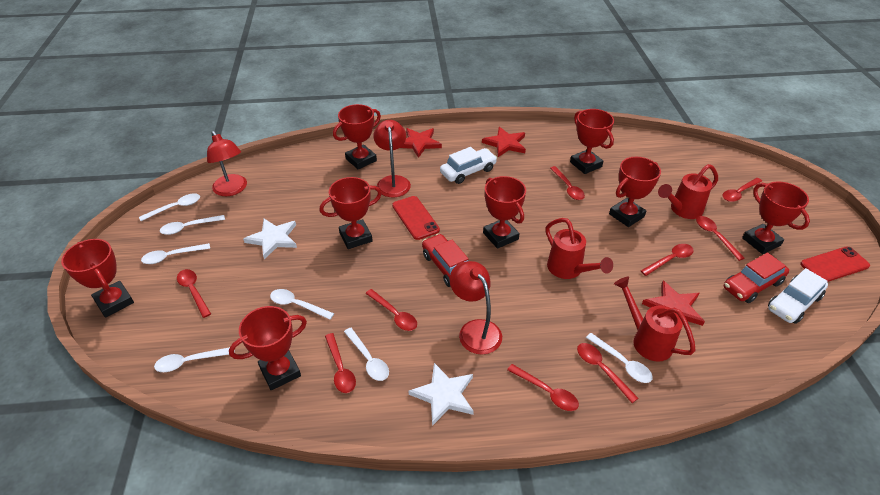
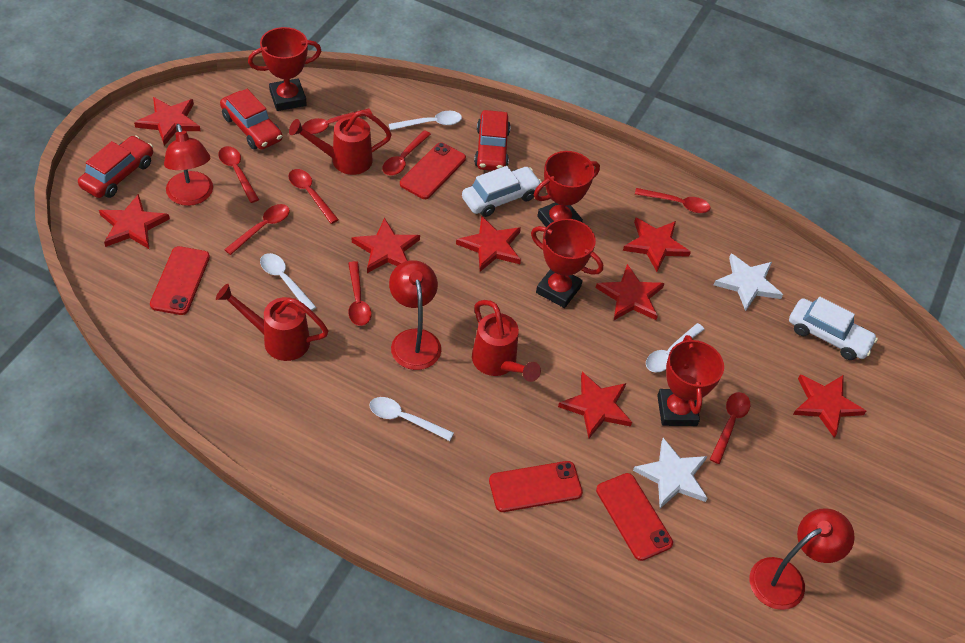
red car: [422,234,468,287] [724,253,789,303] = 2 -> [78,136,153,198] [220,89,283,150] [474,110,511,171] = 3
red phone: [392,196,440,240] [800,247,870,282] = 2 -> [150,246,210,315] [400,143,466,199] [489,461,583,512] [596,473,673,561] = 4
red spoon: [177,269,211,318] [325,333,356,393] [365,289,417,331] [507,364,579,411] [550,166,585,200] [577,343,639,403] [641,244,694,276] [696,216,744,261] [723,178,762,202] = 9 -> [218,146,259,203] [224,204,290,255] [288,169,339,224] [302,109,372,134] [348,261,371,326] [382,130,431,176] [635,188,711,213] [710,392,750,464] = 8
red star: [400,128,442,158] [482,127,526,157] [642,281,705,326] = 3 -> [99,194,170,249] [134,97,201,146] [352,218,420,273] [456,216,521,272] [558,372,632,438] [596,264,665,320] [623,218,691,272] [793,374,866,438] = 8
red trophy: [61,239,134,318] [229,306,307,390] [320,177,382,249] [333,104,381,169] [483,176,526,249] [570,109,614,174] [609,157,661,227] [742,181,810,254] = 8 -> [248,27,321,111] [531,219,603,308] [534,151,600,227] [657,335,724,426] = 4
white spoon: [139,193,200,221] [141,243,210,264] [154,347,235,372] [160,215,225,235] [270,289,334,320] [344,328,389,381] [586,333,653,383] = 7 -> [260,253,316,311] [369,397,454,441] [389,111,462,130] [646,323,704,372] = 4

